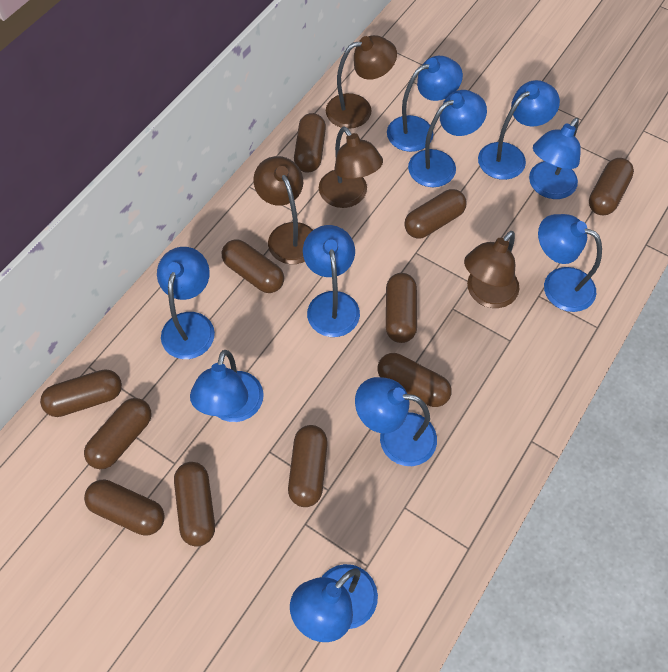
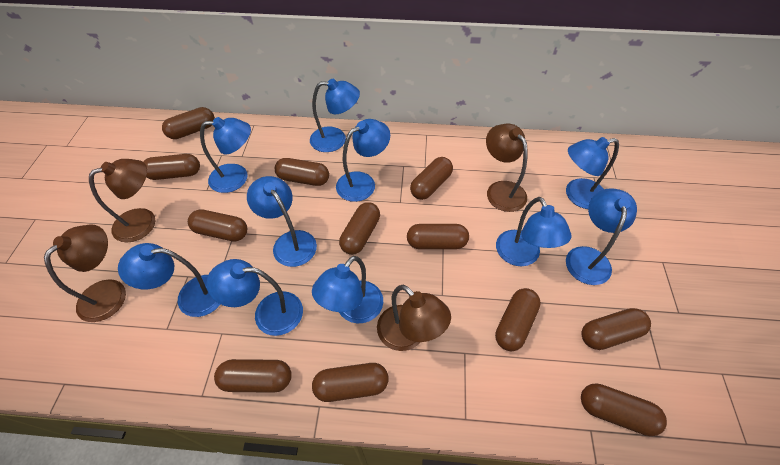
brown capsule: [40,369,122,417] [84,398,152,469] [84,479,165,536] [174,462,215,547] [222,239,284,293] [288,425,328,507] [294,113,326,173] [377,353,452,407] [386,273,417,343] [404,189,467,239] [589,158,634,215] = 11 -> [143,154,200,180] [162,107,215,139] [188,209,247,242] [214,359,292,393] [275,158,329,186] [312,363,388,402] [339,202,380,255] [407,224,469,249] [410,157,453,200] [495,288,541,351] [581,308,651,350] [581,383,667,436] = 12

